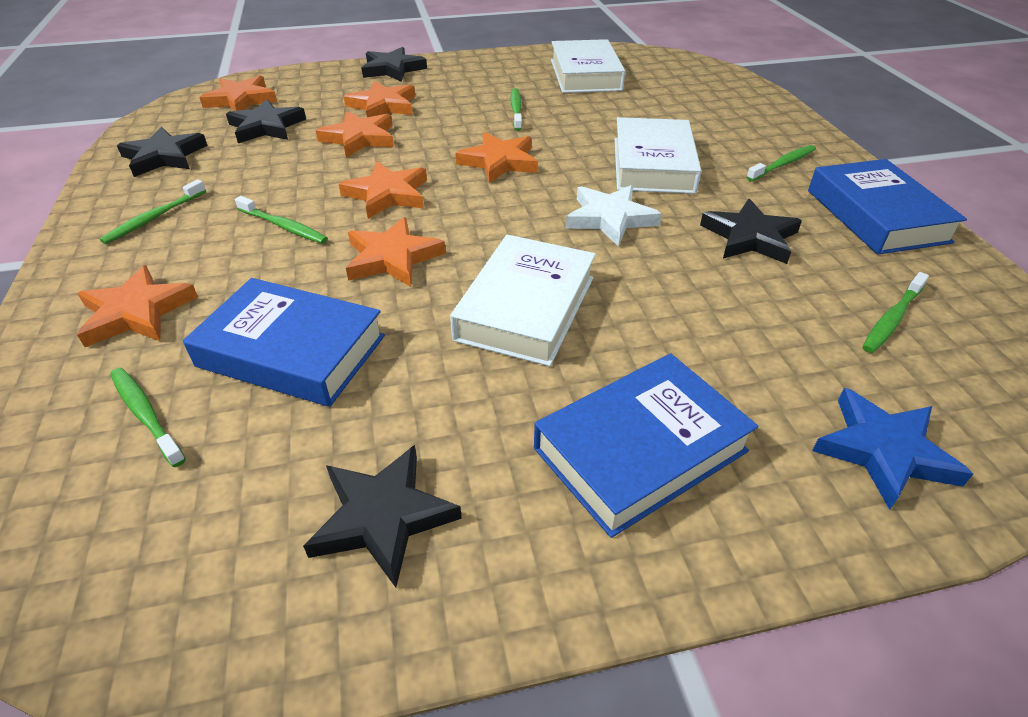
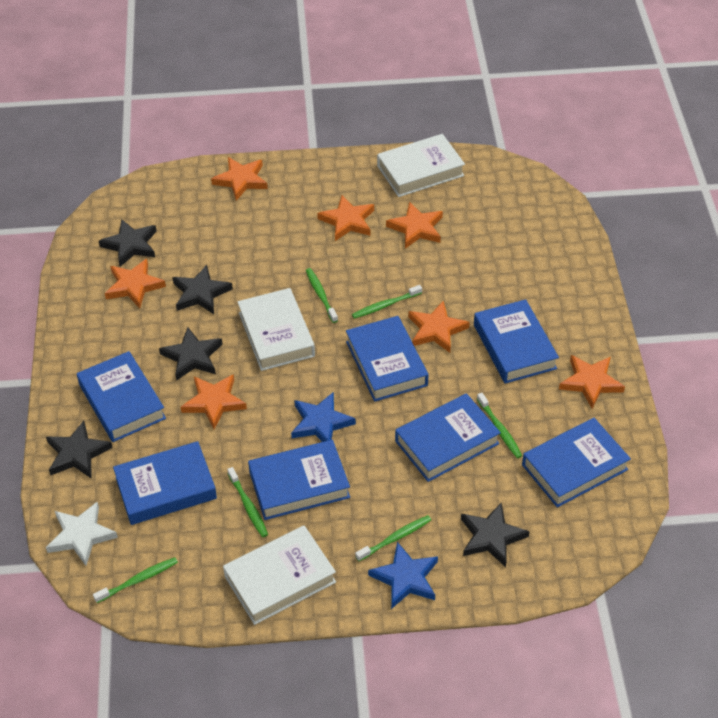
blue book: [183,278,385,407] [534,354,758,538] [808,159,967,255] = 3 -> [77,351,166,442] [113,441,217,525] [248,440,350,520] [346,316,428,402] [395,393,501,482] [474,299,559,384] [522,418,631,508] = 7
blue star: [812,388,973,510] = 1 -> [291,392,356,442] [368,542,438,609] = 2

